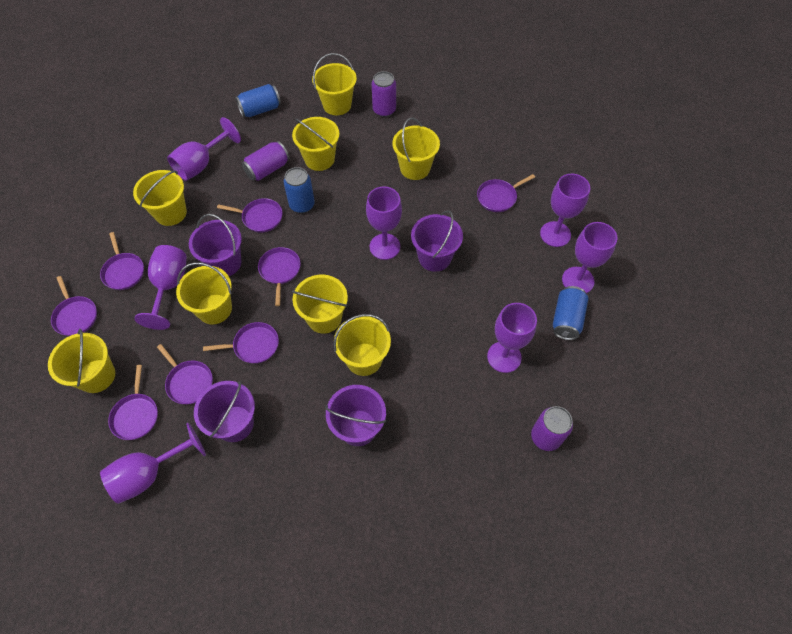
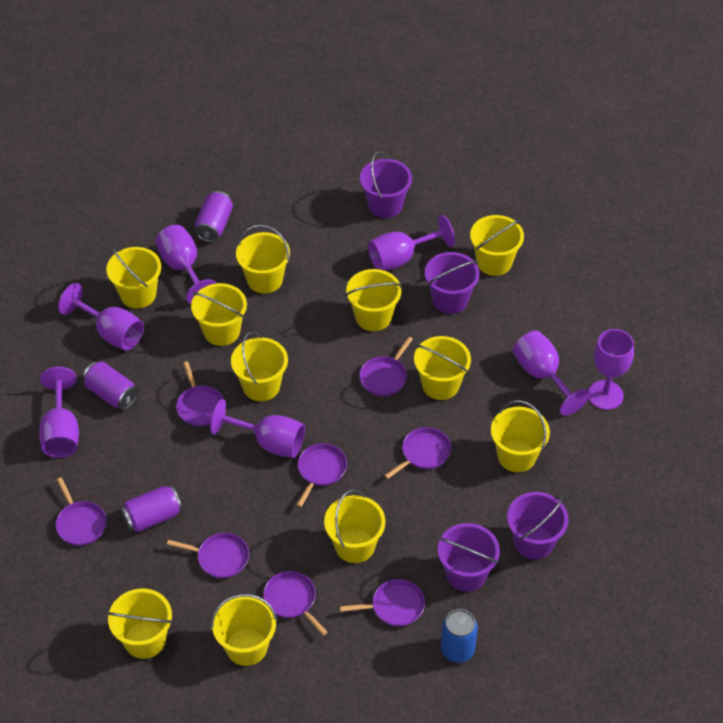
blue can: [235,84,281,117] [284,167,315,213] [553,286,588,340] = 3 -> [441,609,478,663] = 1
yellow bucket: [48,329,115,393] [133,170,187,226] [176,262,232,325] [292,117,339,171] [292,275,348,334] [312,53,357,115] [333,314,391,376] [392,118,440,180] = 8 -> [106,247,161,309] [107,588,173,659] [191,283,247,346] [211,594,277,666] [231,332,288,401] [236,225,290,294] [324,489,385,563] [346,269,402,331] [414,336,471,400] [470,215,524,276] [491,400,550,472] = 11

